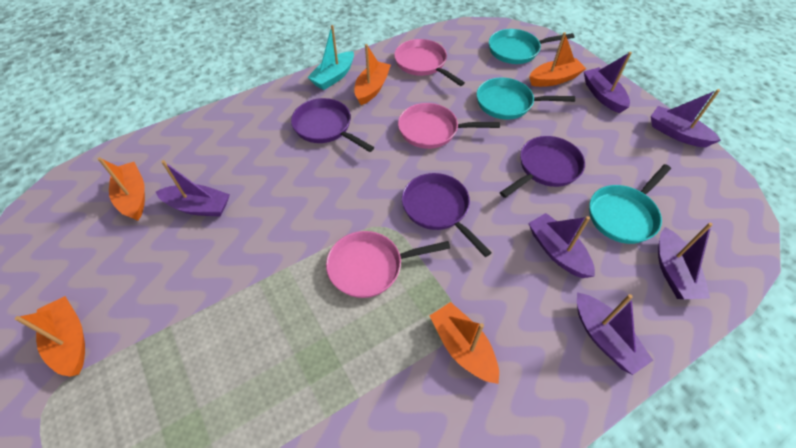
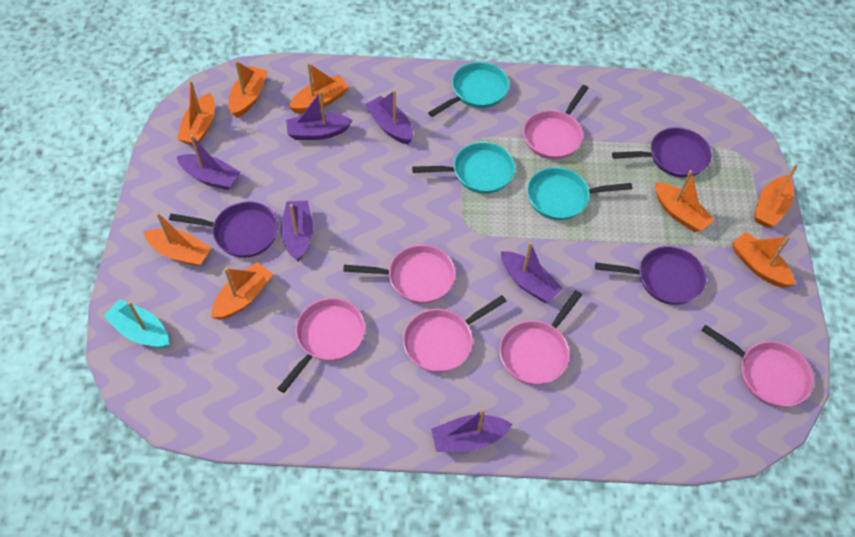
orange boat: [15,296,85,377] [98,157,145,221] [354,44,391,105] [430,302,499,384] [529,32,586,87] = 5 -> [144,213,211,267] [177,80,215,145] [211,262,273,320] [229,61,268,118] [289,63,349,114] [655,170,715,232] [732,232,795,288] [754,164,798,228] = 8
pink pan: [326,231,450,298] [394,39,465,86] [398,103,500,149] = 3 -> [277,298,365,393] [343,245,456,304] [403,295,506,373] [500,290,582,385] [523,85,588,159] [701,325,814,407] = 6

